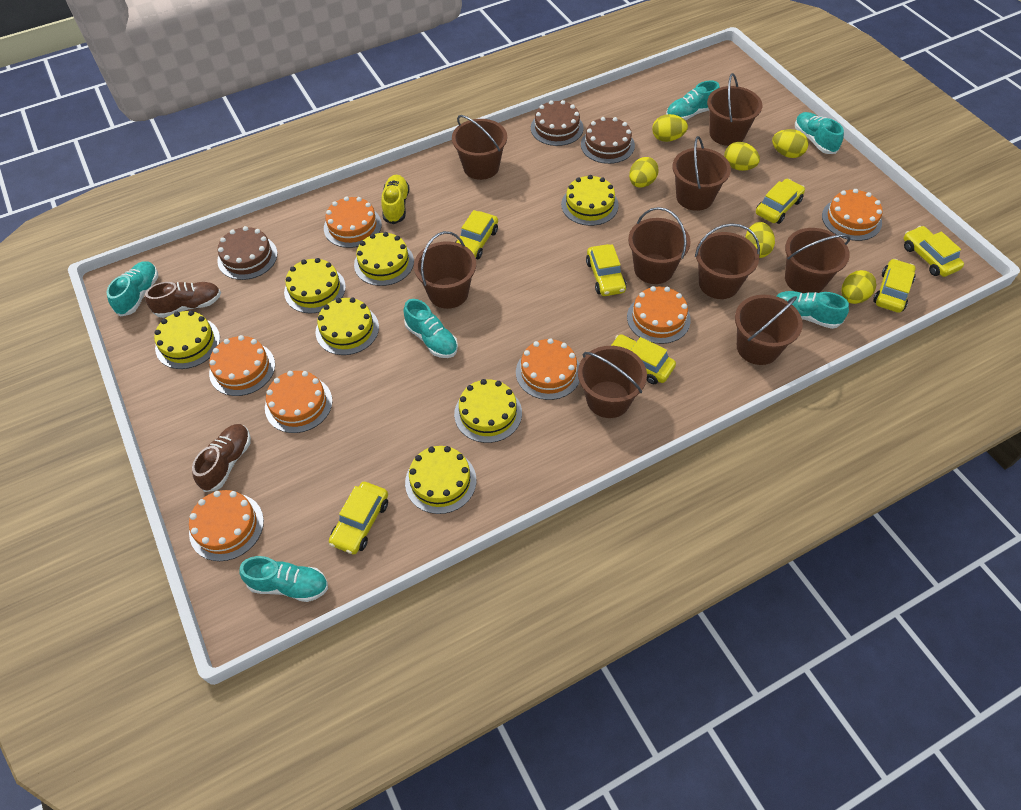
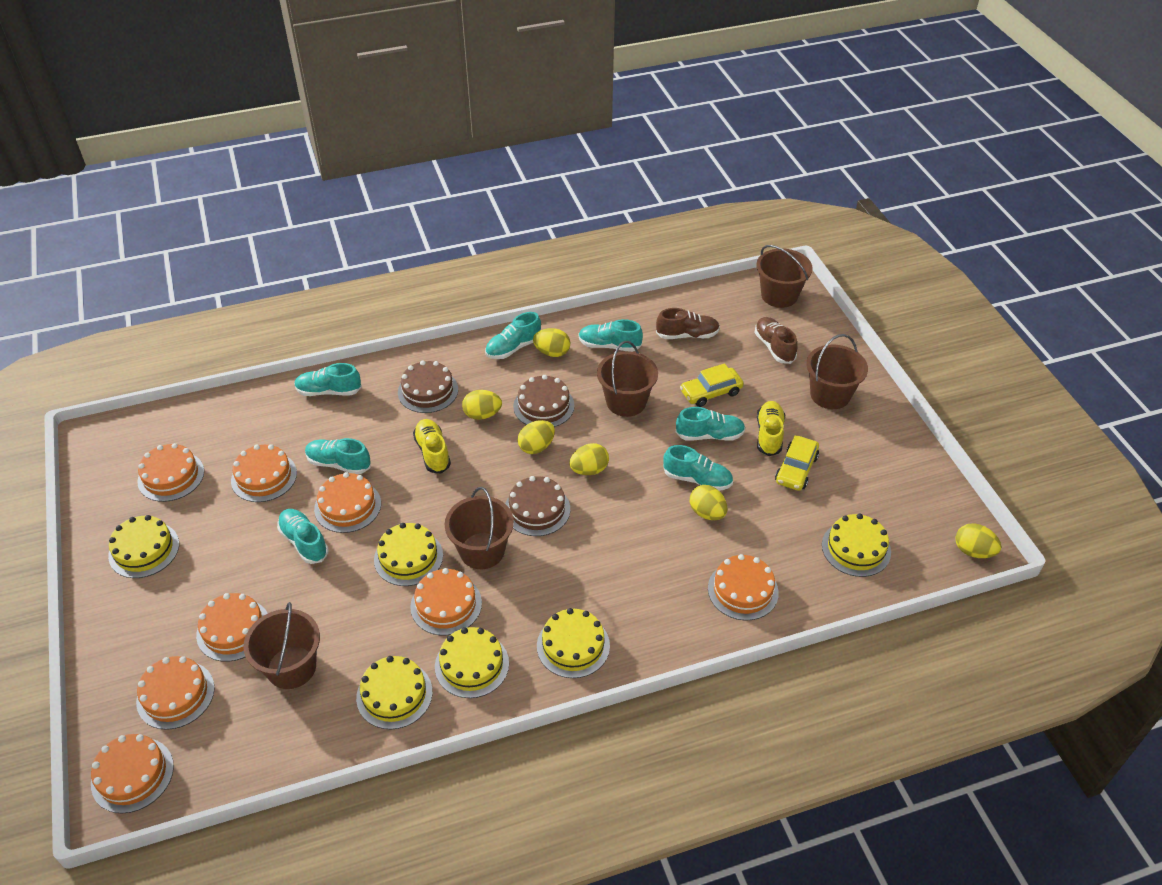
brown bucket: [414,231,476,309] [452,115,507,180] [578,346,647,418] [628,207,691,284] [672,136,731,211] [695,223,760,299] [707,73,762,146] [735,295,803,365] [785,228,851,293] = 9 -> [243,602,320,689] [445,487,514,569] [597,341,658,417] [756,245,813,308] [806,334,868,409] = 5
orange cake: [189,490,264,561] [209,335,275,396] [265,371,332,433] [324,196,382,248] [516,338,580,400] [627,286,691,344] [822,189,883,241] = 7 -> [91,734,174,814] [136,656,215,730] [137,443,204,502] [196,593,268,662] [231,444,297,502] [314,472,381,533] [410,568,482,635] [708,554,779,620] = 8
turquoise shoe: [106,261,158,317] [239,556,328,602] [403,299,458,358] [666,80,720,120] [777,291,849,329] [795,112,844,154] = 6 -> [277,509,329,564] [294,363,362,396] [305,438,371,474] [485,312,541,359] [579,319,643,352] [663,445,733,491] [676,407,745,441] = 7
yellow cake: [154,311,220,369] [284,258,346,313] [316,297,379,355] [354,232,414,286] [405,446,476,514] [454,379,522,443] [561,175,619,226] = 7 -> [108,515,179,578] [356,656,433,729] [374,523,443,586] [435,627,509,698] [537,608,610,678] [822,514,891,577] = 6
yellow car: [329,482,388,554] [455,210,498,259] [586,244,627,296] [611,334,676,384] [756,179,805,224] [873,259,916,313] [903,226,964,277] = 7 -> [680,363,744,407] [775,436,819,491] = 2
yellow shoe: [381,175,409,224] = 1 -> [413,419,451,474] [757,401,785,456] = 2

